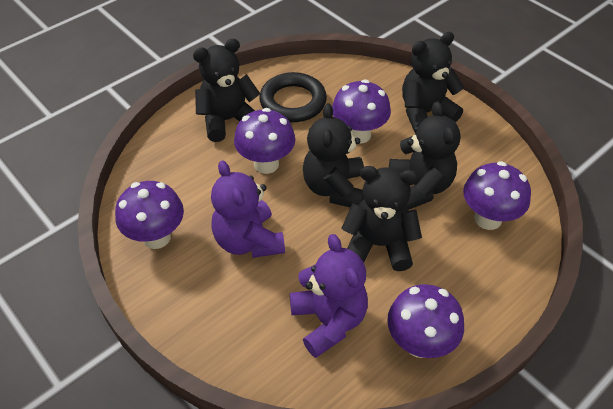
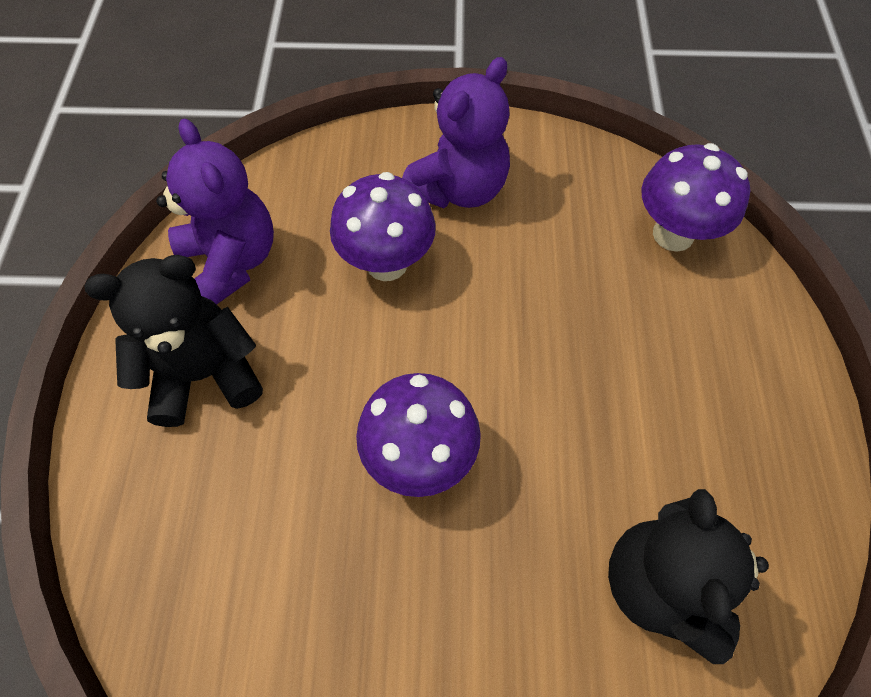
black ring: [259,72,327,122] = 1 -> none = 0
black teddy bear: [193,39,260,142] [303,103,364,208] [341,166,422,271] [389,101,461,209] [402,32,464,133] = 5 -> [85,255,263,427] [608,489,769,664] = 2
purple mushroom: [115,181,184,249] [234,108,295,174] [332,79,391,144] [387,284,464,358] [463,161,531,230] = 5 -> [330,172,436,281] [356,373,481,497] [642,143,750,252] = 3

